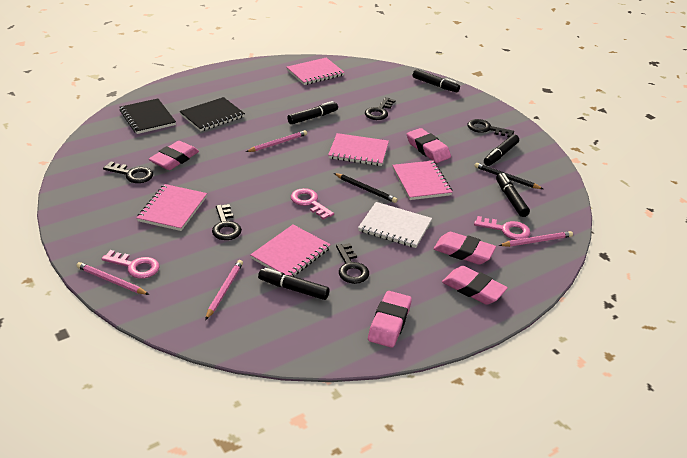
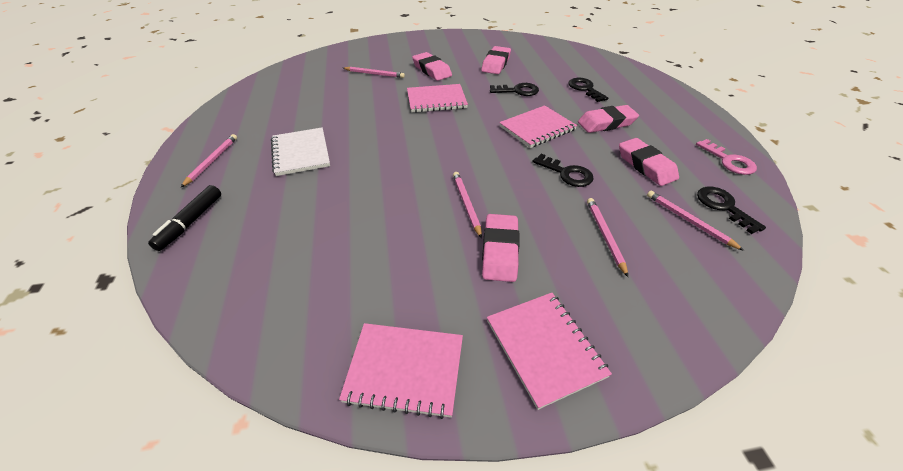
black key: [103,161,153,183] [212,204,242,240] [336,243,369,284] [365,97,395,120] [467,119,514,137] = 5 -> [490,83,539,96] [533,154,594,187] [568,78,608,102] [697,187,766,234] = 4
black marker: [258,268,330,300] [287,101,338,124] [413,69,460,92] [484,134,519,166] [496,173,530,217] = 5 -> [148,185,221,251] = 1
black notebook: [120,98,176,134] [179,97,245,132] = 2 -> none = 0
black pencil: [334,173,398,203] [474,163,543,189] = 2 -> none = 0
pink key: [101,250,160,279] [291,188,334,220] [474,216,530,240] = 3 -> [696,139,757,175] = 1
pink notebook: [137,184,207,231] [250,225,331,277] [287,58,345,85] [328,133,389,166] [392,161,453,200] = 5 -> [339,323,463,419] [407,84,468,113] [487,293,612,410] [499,105,577,148] = 4
pink pencil: [76,262,149,295] [205,260,243,320] [246,130,307,152] [499,231,573,247] = 4 -> [180,134,237,188] [343,67,405,78] [453,172,482,238] [587,198,628,277] [647,191,744,251] = 5

